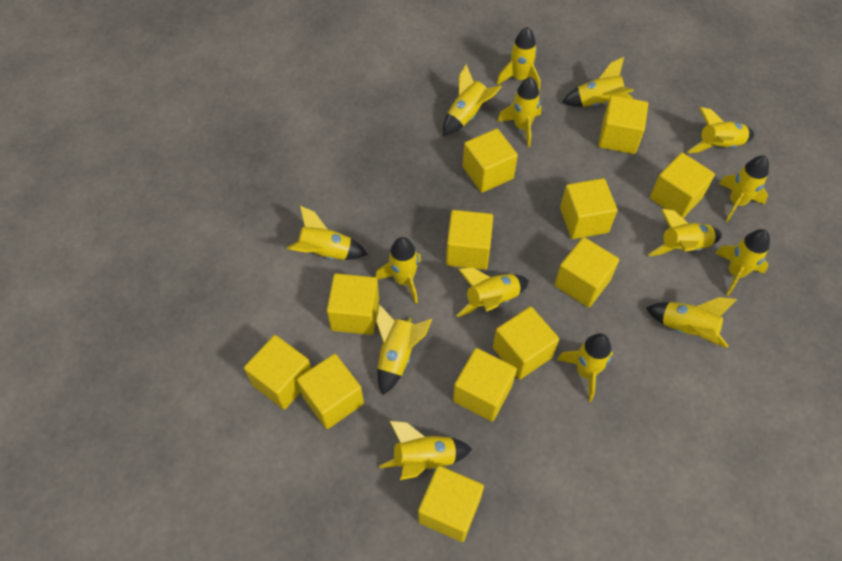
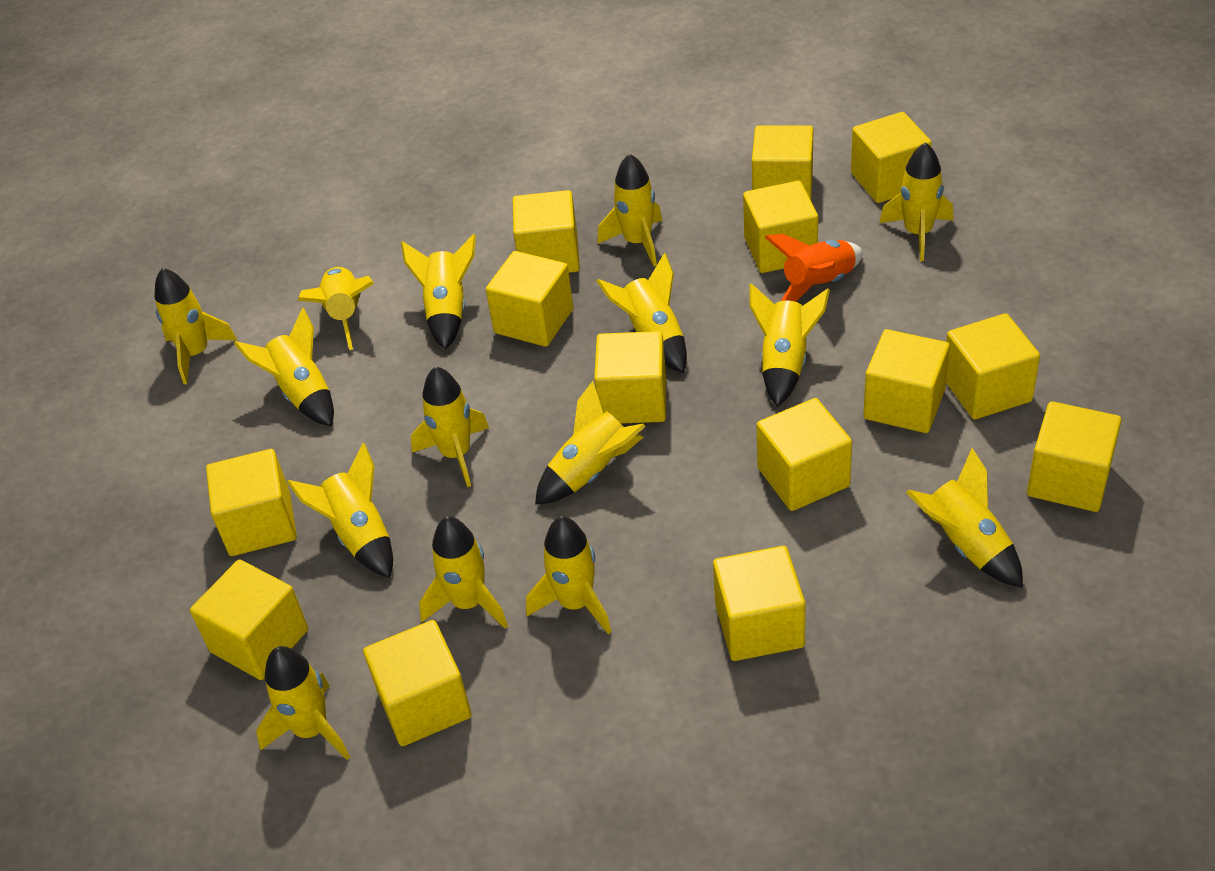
orange rocket: none = 0 -> [765,234,863,302] = 1
yellow cube: [244,335,311,410] [297,354,364,429] [327,273,379,335] [418,466,484,542] [446,210,493,270] [453,348,517,422] [463,129,518,193] [493,307,559,380] [554,237,619,308] [560,178,617,239] [598,95,648,154] [650,153,715,218] = 12 -> [190,560,308,680] [206,449,297,556] [363,620,472,746] [486,251,573,347] [513,190,580,273] [594,331,666,423] [713,546,806,661] [743,181,818,273] [752,125,813,200] [757,398,852,511] [851,112,931,203] [863,329,950,433] [946,313,1040,420] [1027,401,1122,512] = 14

